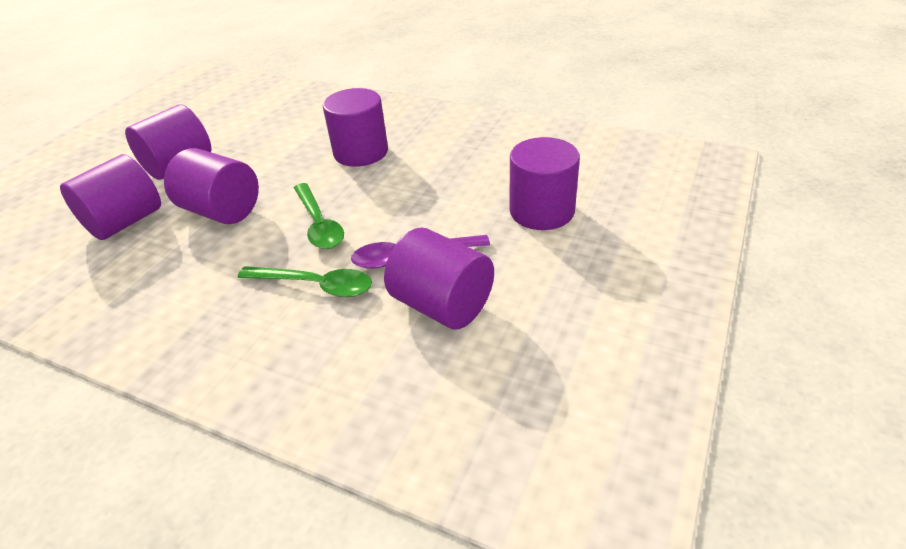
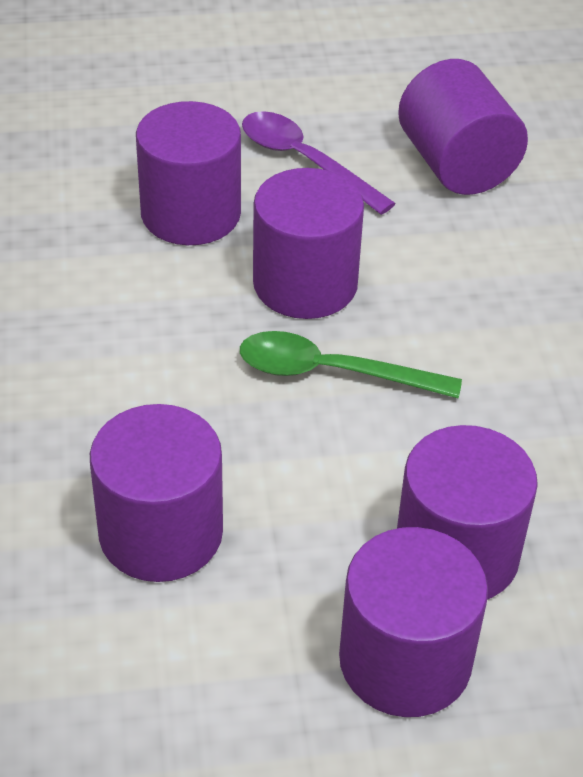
green spoon: [238,266,372,297] [294,183,344,249] = 2 -> [240,331,462,399] = 1

